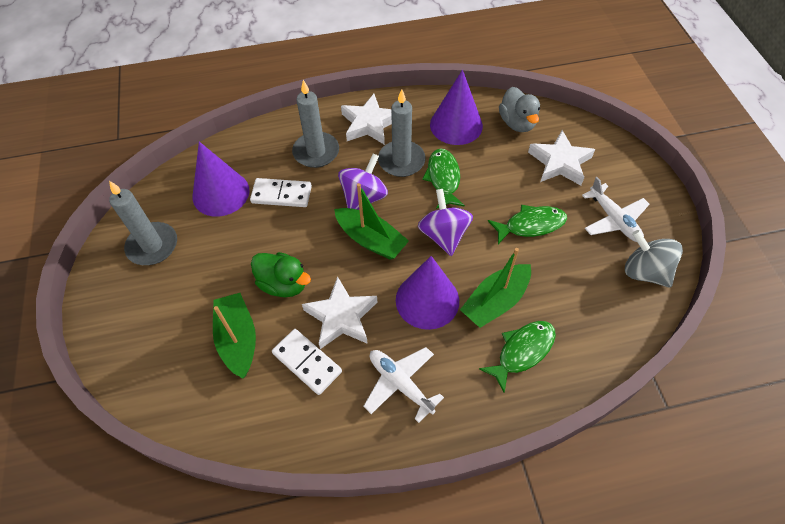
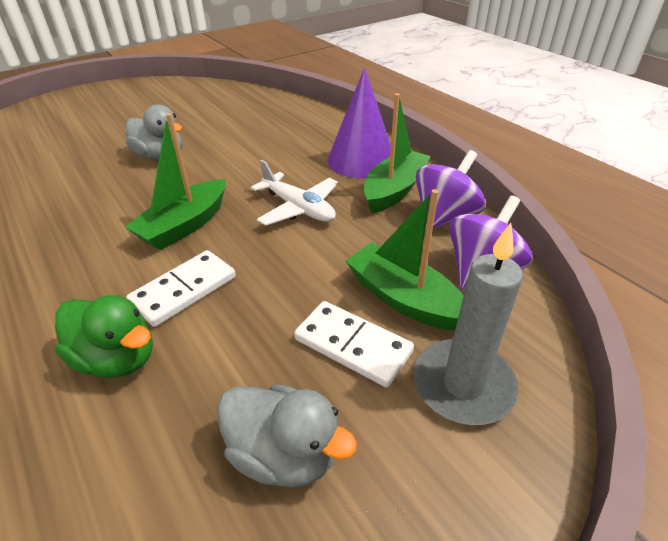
green fish: [422,149,465,209] [479,321,556,393] [488,205,567,244] = 3 -> none = 0
grey candle: [109,181,177,265] [292,80,339,168] [378,89,426,177] = 3 -> [413,223,523,425] = 1
grey duck: [499,87,540,132] = 1 -> [126,104,182,161] [217,384,357,487] = 2
grey spinning top: [625,230,683,288] = 1 -> none = 0
purple cone: [193,142,250,217] [396,256,459,330] [430,70,483,145] = 3 -> [327,68,391,178] = 1
white plane: [363,347,444,423] [582,177,650,242] = 2 -> [251,160,338,226] = 1
white star: [302,276,377,349] [341,94,392,145] [528,130,595,186] = 3 -> none = 0

